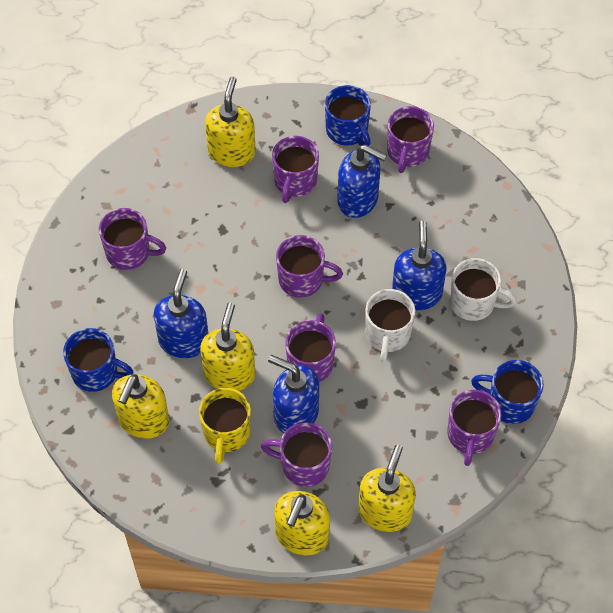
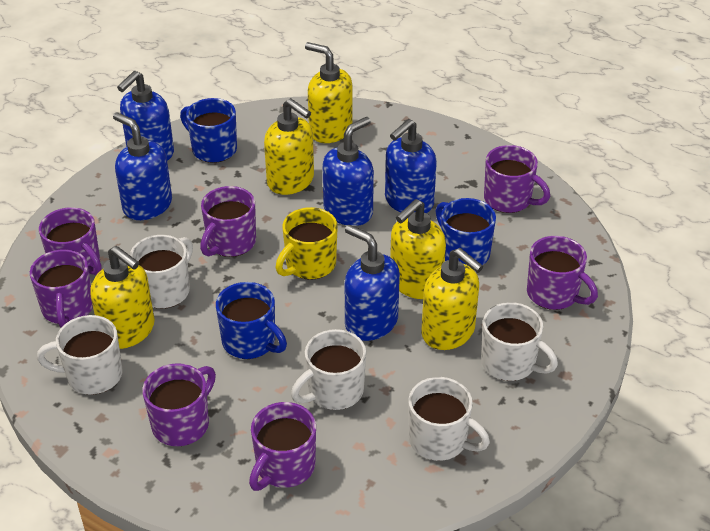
blue soap dispenser: [153,269,208,358] [268,355,319,433] [337,144,387,218] [392,220,447,310] = 4 -> [113,112,172,220] [117,71,174,161] [322,117,374,226] [345,225,400,341] [385,119,437,213] = 5
white mug: [365,289,415,362] [450,258,517,321] = 2 -> [37,315,123,395] [130,235,193,309] [291,329,366,410] [408,377,490,461] [481,302,558,381] = 5

